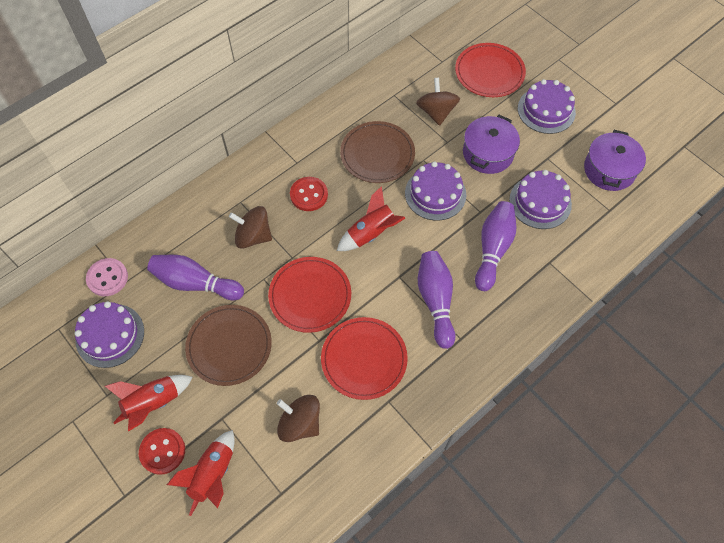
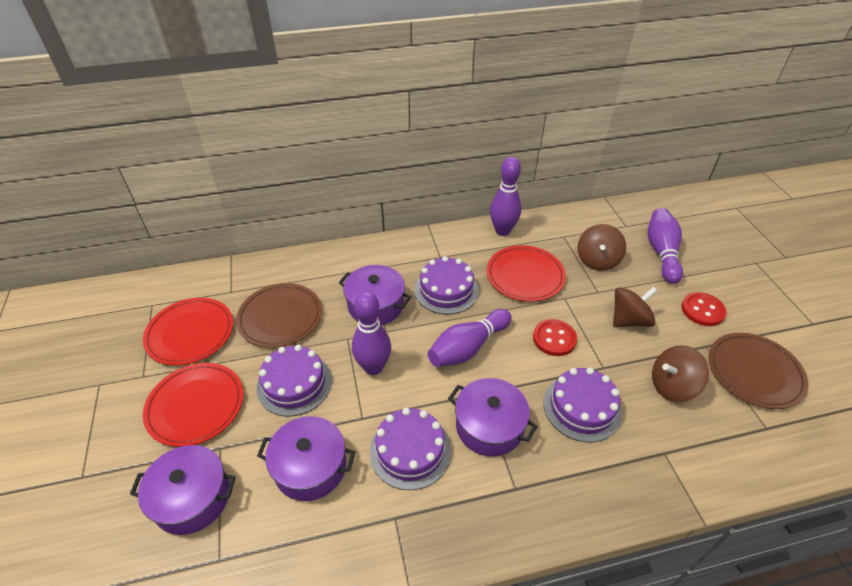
pink button: [86,258,128,296] = 1 -> none = 0
purple bowling pin: [147,255,244,300] [418,251,455,349] [475,201,516,291] = 3 -> [352,291,391,375] [428,309,512,367] [490,157,521,236] [647,208,683,284] = 4
purple pot: [463,115,520,174] [584,130,646,191] = 2 -> [130,445,236,535] [257,416,355,501] [339,265,411,325] [448,378,537,457] = 4
red rocket: [105,375,192,432] [167,430,235,516] [337,186,405,251] = 3 -> none = 0

